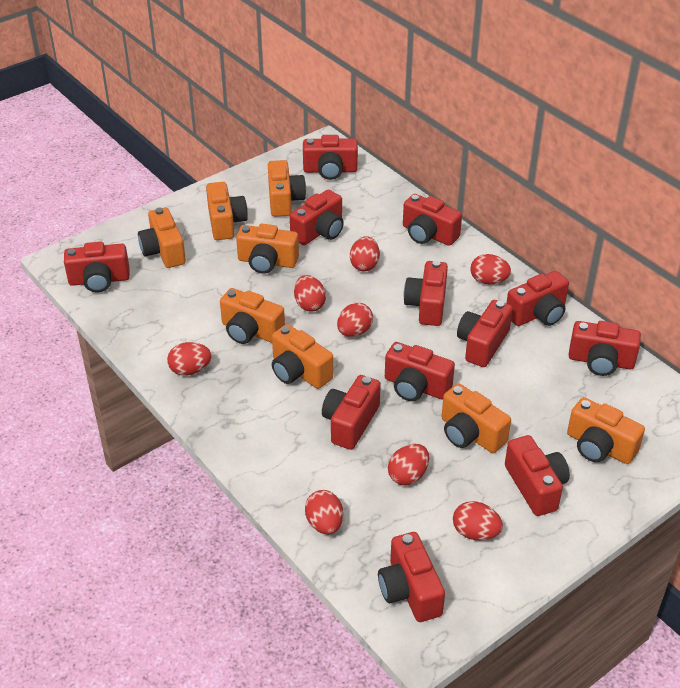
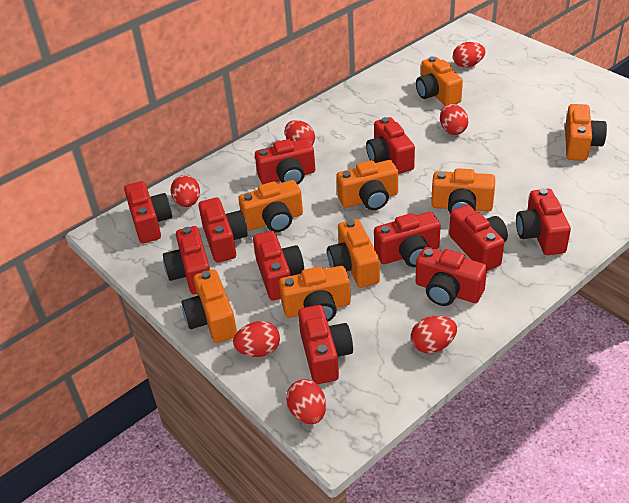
red camera: [64,242,130,292] [290,190,344,245] [303,135,358,180] [322,375,381,450] [378,532,445,622] [385,342,455,401] [403,194,462,246] [404,260,448,326] [457,300,513,367] [505,435,570,516] [506,271,569,326] [569,321,641,376] = 12 -> [124,181,172,243] [163,226,210,294] [199,198,248,263] [253,231,304,300] [255,139,315,185] [298,305,353,384] [366,117,415,174] [374,212,441,267] [416,247,487,306] [449,205,508,271] [516,188,571,255] = 11
red egg: [167,342,211,376] [294,275,326,311] [305,490,343,534] [337,303,373,337] [350,236,380,271] [388,444,429,485] [453,501,503,540] [470,254,511,284] = 8 -> [171,175,200,207] [233,321,280,357] [285,120,315,145] [286,379,326,424] [411,316,457,354] [440,104,469,135] [453,42,486,68] = 7

